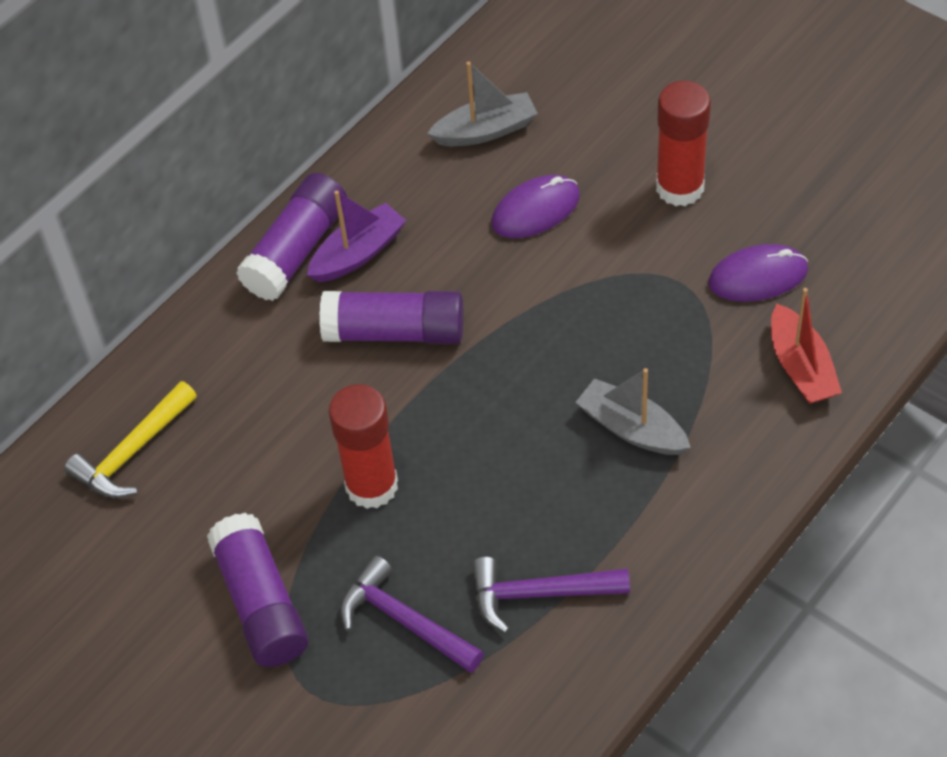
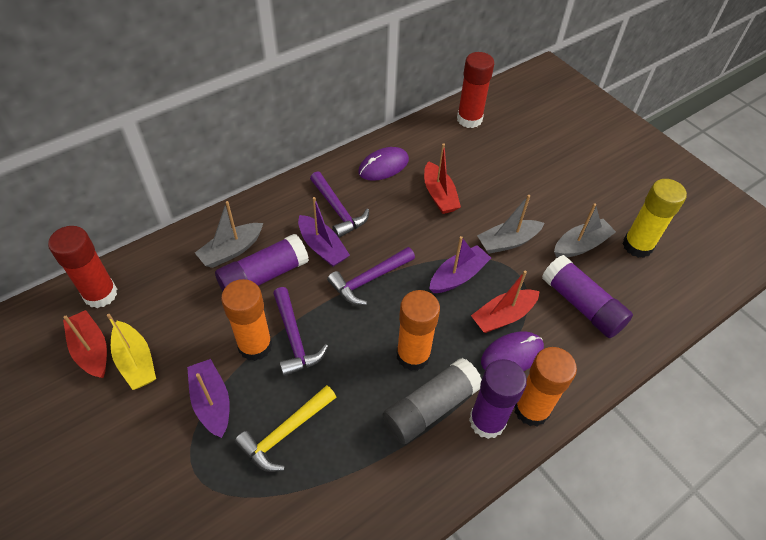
grey boat: [427,62,538,146] [576,368,691,455] = 2 -> [195,201,263,268] [477,195,544,254] [554,203,616,258] = 3
grey glue stick: none = 0 -> [383,358,482,444] = 1
orange glue stick: none = 0 -> [221,279,273,361] [396,290,440,371] [515,347,577,426] = 3
purple boat: [307,190,406,282] = 1 -> [187,359,230,438] [298,197,350,267] [430,236,491,293] = 3
purple hammer: [340,556,484,673] [472,557,630,633] = 2 -> [273,287,328,376] [310,171,369,238] [327,247,415,305] = 3
red boat: [771,288,842,404] = 1 -> [63,310,107,378] [424,143,461,214] [471,271,540,333] = 3
yellow boat: none = 0 -> [107,314,156,390] = 1
yellow glue stick: none = 0 -> [623,179,687,258] = 1

